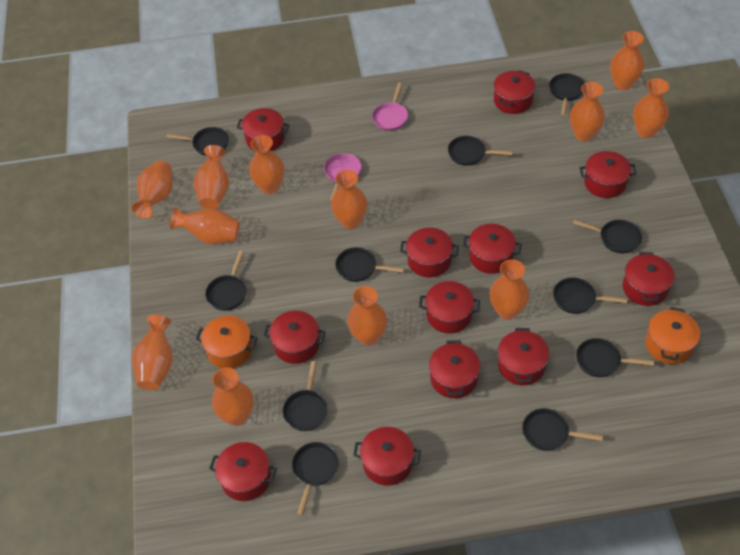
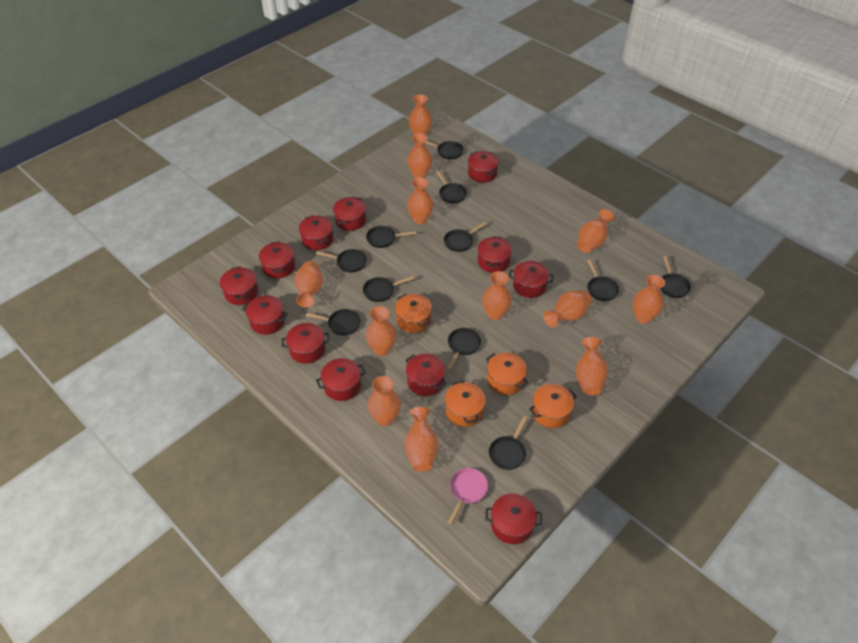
orange pot: [196,315,257,368] [645,307,700,364] = 2 -> [395,294,432,333] [445,380,486,427] [486,353,528,395] [529,384,577,428] = 4
pink pan: [324,153,362,201] [372,83,408,131] = 2 -> [448,468,488,525] = 1

